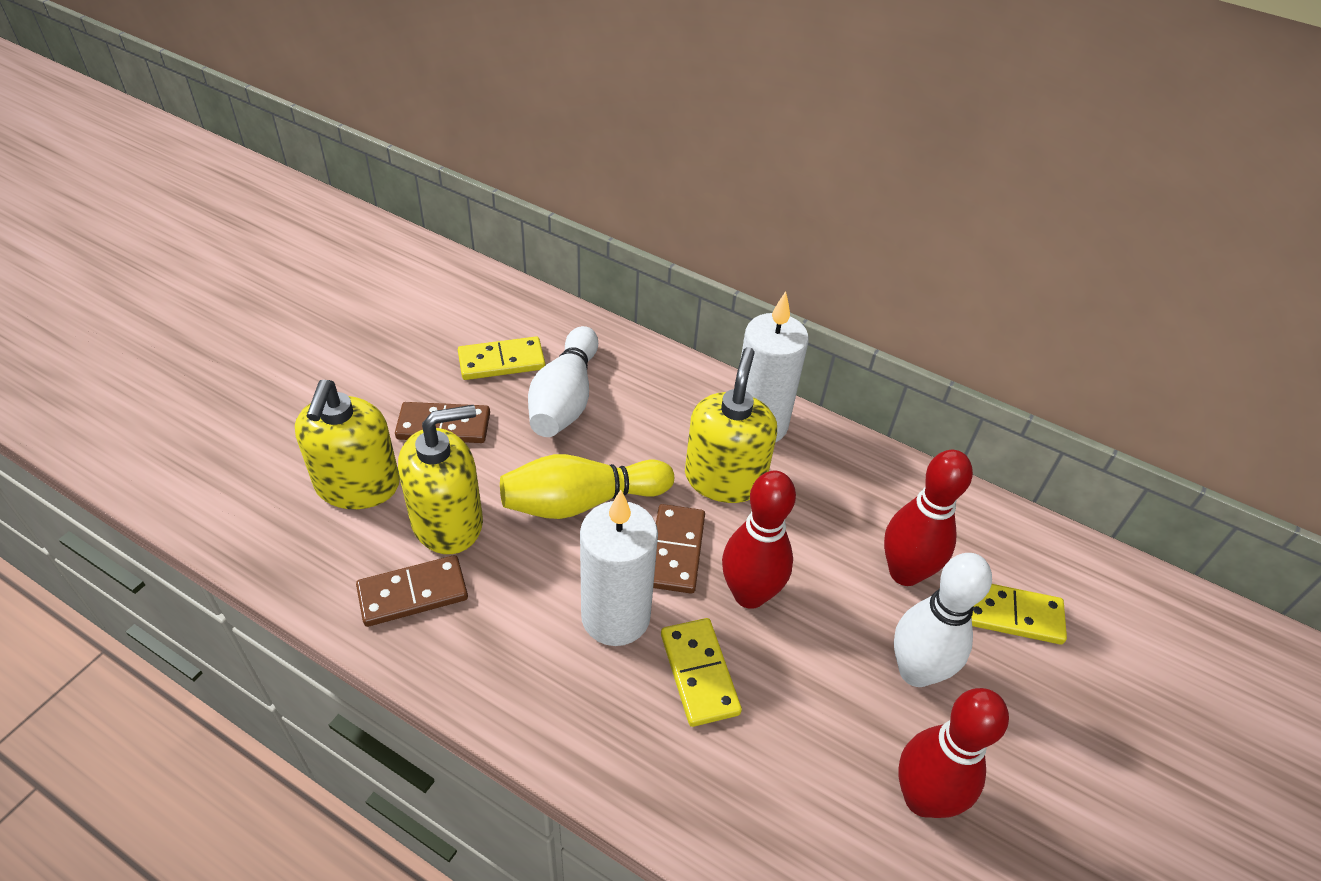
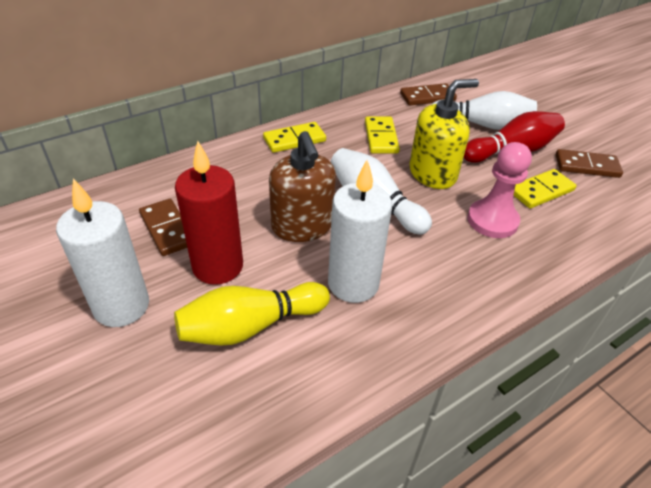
brown soap dispenser: none = 0 -> [269,131,336,242] = 1
pink pawn: none = 0 -> [467,142,532,238] = 1
red bowling pin: [722,471,796,609] [884,450,973,586] [898,688,1009,818] = 3 -> [464,111,565,163] = 1
red candle: none = 0 -> [175,141,243,285] = 1
yellow soap dispenser: [295,380,400,509] [398,405,483,554] [685,347,777,503] = 3 -> [409,79,479,189] = 1

